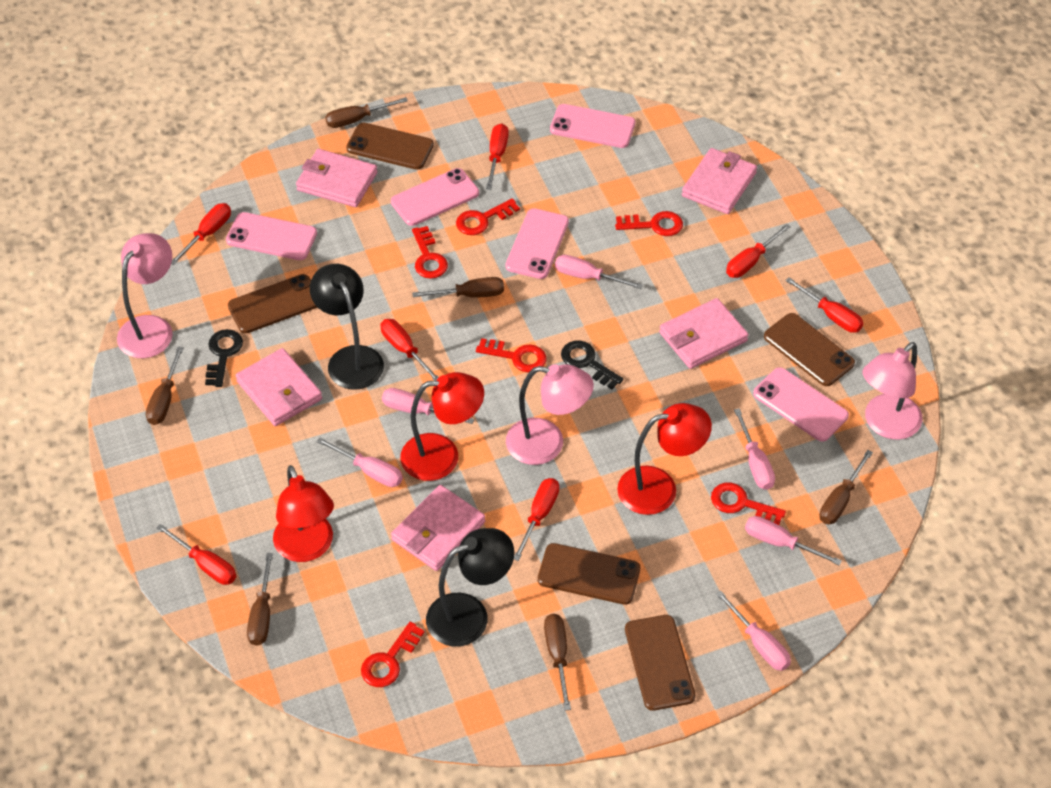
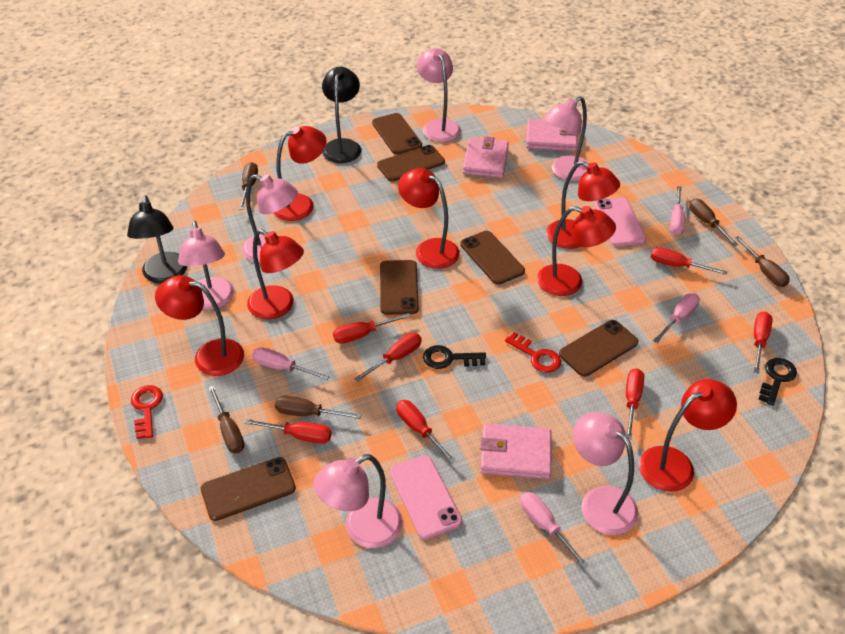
brown phone: [228,274,318,333] [346,122,434,170] [538,543,640,605] [625,615,696,711] [764,313,855,386] = 5 -> [201,457,296,521] [372,113,422,155] [377,145,445,181] [380,260,419,315] [460,231,525,285] [559,320,638,377] = 6
brown screwdriver: [146,346,184,425] [247,553,273,646] [325,97,408,128] [412,277,504,298] [544,614,571,711] [819,450,873,524] = 6 -> [208,385,244,453] [239,162,258,210] [275,396,361,419] [689,198,738,246] [735,236,790,287] = 5
pink lamp: [117,233,173,358] [506,364,594,465] [863,342,922,440] = 3 -> [178,221,234,310] [242,174,298,263] [313,454,403,548] [417,48,461,142] [544,96,589,181] [573,412,638,535] = 6
pink phone: [226,212,317,260] [391,168,479,226] [505,208,569,279] [550,104,635,148] [753,367,849,442] = 5 -> [390,455,462,539] [594,197,646,247] = 2
pink screwdriver: [317,437,403,487] [382,388,474,424] [555,255,643,289] [716,591,791,671] [734,408,775,490] [745,516,842,566] = 6 -> [252,347,330,380] [520,492,589,569] [653,293,700,343] [670,186,685,235] = 4
pink wallet: [236,348,322,426] [296,149,377,207] [391,485,485,571] [659,298,749,369] [682,148,757,214] = 5 -> [463,136,509,178] [480,424,551,479] [526,119,579,151] = 3
red key: [361,621,425,687] [412,226,448,279] [456,198,520,235] [476,338,546,373] [615,211,683,236] [711,483,786,525] = 6 -> [131,385,163,439] [505,332,561,373] = 2
red lamp: [273,465,334,562] [400,372,484,481] [617,403,712,515] = 3 -> [155,275,244,376] [247,229,304,319] [273,126,326,221] [398,168,460,269] [537,206,616,296] [546,161,620,249] [639,379,737,492] = 7

